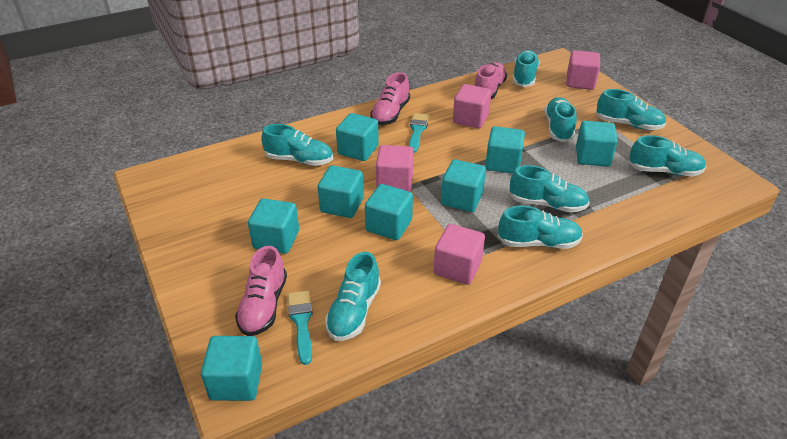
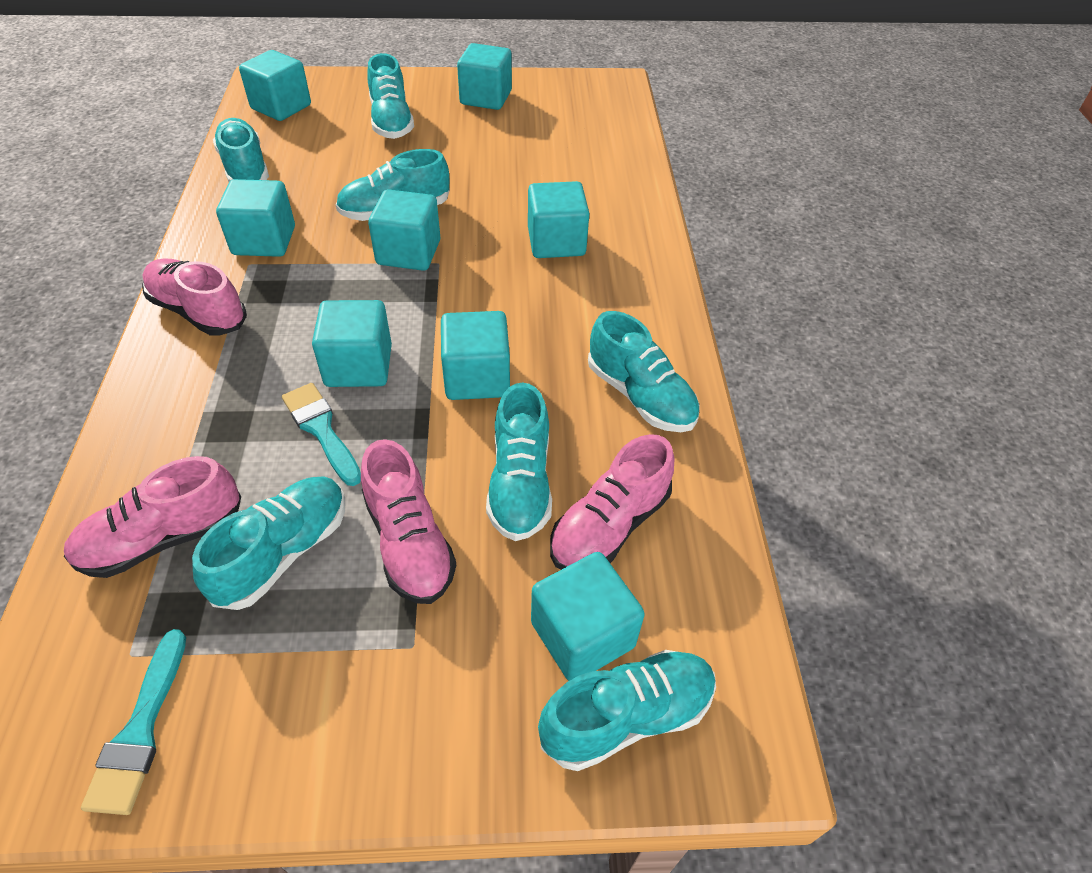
pink cube: [376,145,414,192] [433,224,485,285] [453,84,491,129] [566,50,600,90] = 4 -> none = 0
pink shoe: [235,246,287,336] [370,72,410,125] [475,62,507,99] = 3 -> [64,456,241,578] [142,258,247,336] [361,439,457,604] [550,434,674,570] = 4
turquoise shoe: [261,124,333,166] [325,252,381,341] [498,205,583,249] [509,165,590,213] [513,50,540,87] [544,97,577,142] [596,89,666,130] [628,135,706,177] = 8 -> [192,476,345,610] [213,118,269,182] [336,149,450,221] [367,53,414,139] [486,383,552,541] [538,650,716,771] [588,311,700,432] = 7

